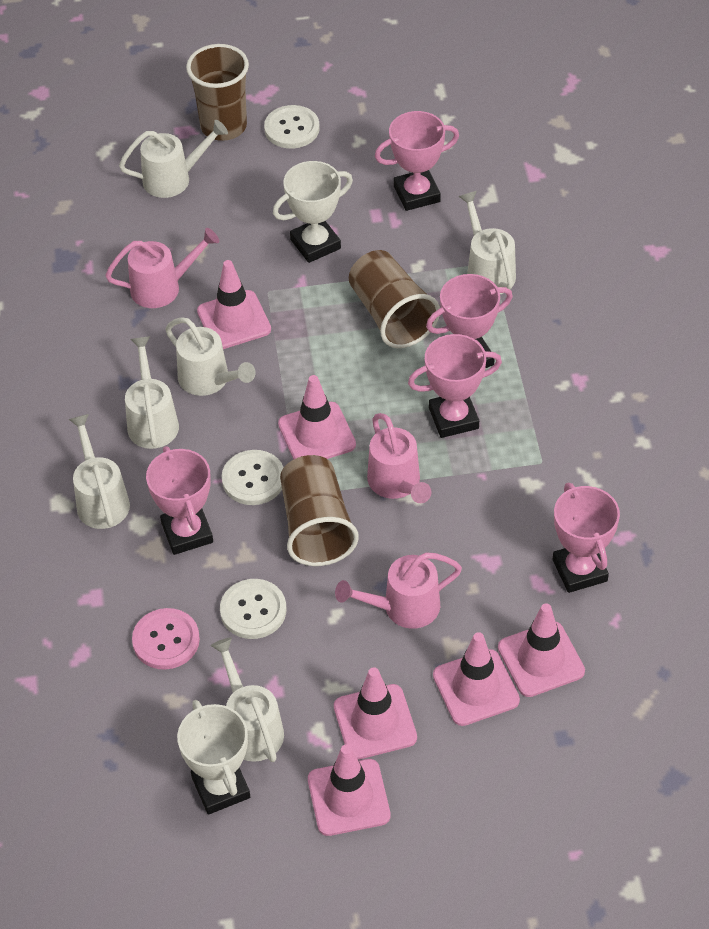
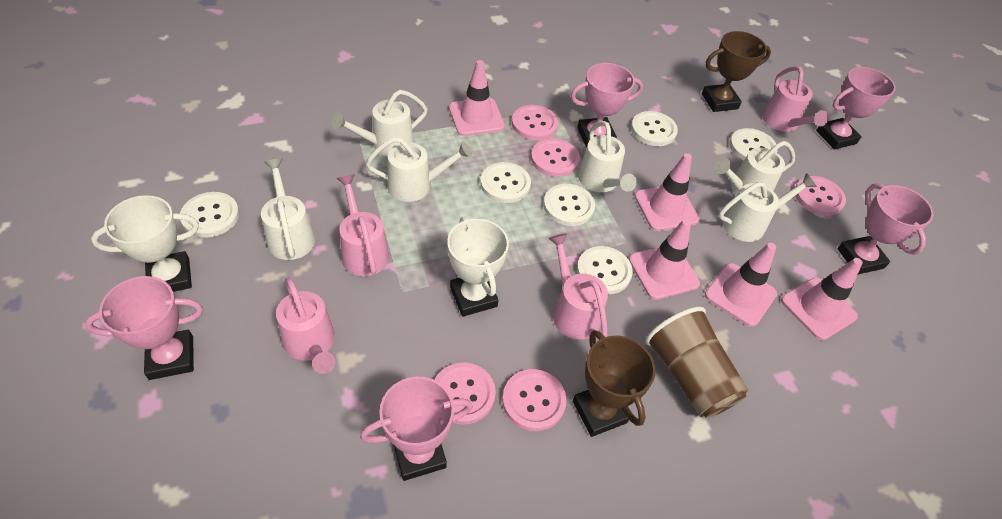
brown cup: [186,44,249,141] [280,455,359,566] [349,250,440,348] = 3 -> [645,306,748,418] = 1
brown trophy: none = 0 -> [573,330,655,437] [702,31,771,112] = 2
pink button: [132,608,200,670] = 1 -> [434,363,496,425] [502,369,567,431] [512,105,558,140] [531,139,580,177] [795,176,846,216] = 5
pink traffic cone: [197,260,271,349] [278,375,356,460] [308,744,390,836] [334,667,417,760] [433,632,520,726] [498,603,585,697] = 6 -> [449,60,505,136] [629,219,700,300] [635,153,700,231] [705,243,777,327] [781,258,863,340] = 5
pink watering can: [105,228,219,308] [335,553,462,629] [367,413,432,503] = 3 -> [276,277,335,374] [337,174,389,276] [548,233,608,339] [762,66,829,132] = 4
white button: [220,579,286,639] [222,450,284,505] [264,105,320,149] = 3 -> [180,192,239,238] [480,162,531,203] [543,184,595,226] [577,246,633,294] [631,111,678,146] [729,128,777,161] = 6

